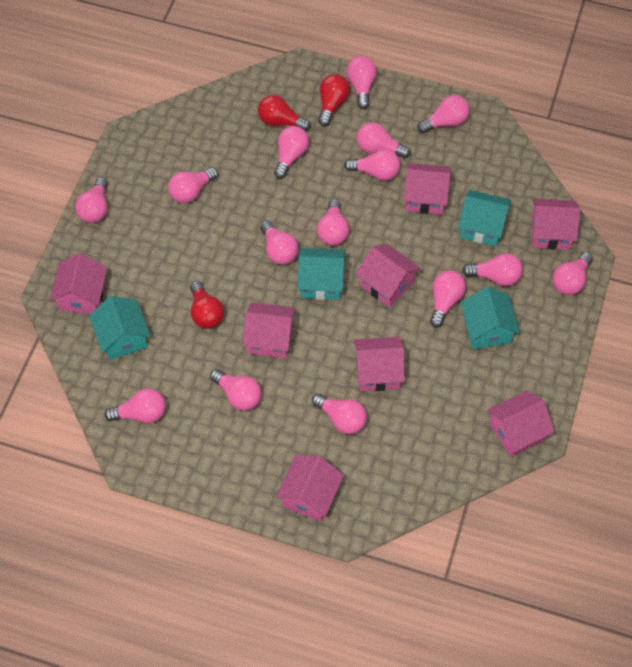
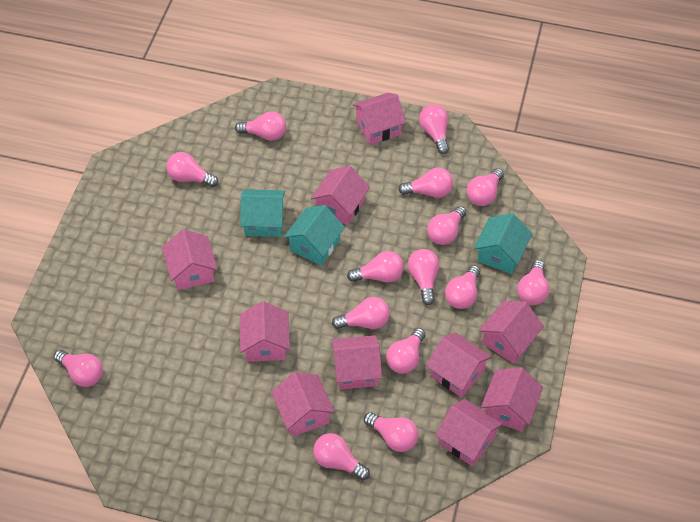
pink house: [50,253,107,314] [243,302,296,358] [276,456,344,522] [354,337,405,391] [355,244,421,307] [404,163,451,215] [487,390,555,457] [532,199,580,250] = 8 -> [162,229,217,290] [240,301,290,362] [271,372,335,437] [311,166,370,225] [332,335,382,390] [352,93,406,145] [426,333,492,397] [436,399,503,466] [479,301,544,364] [481,367,543,432] = 10
red light bulb: [190,281,224,329] [258,95,311,131] [318,74,350,126] = 3 -> none = 0
turquoise house: [89,296,151,360] [298,248,345,300] [458,190,511,246] [460,287,520,349] = 4 -> [240,189,285,237] [284,205,345,266] [474,213,533,274] = 3

